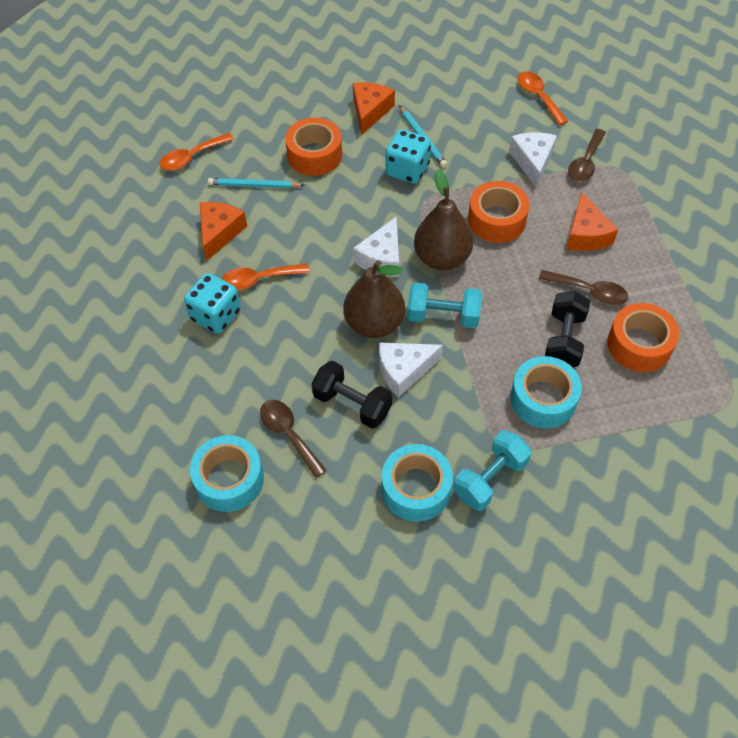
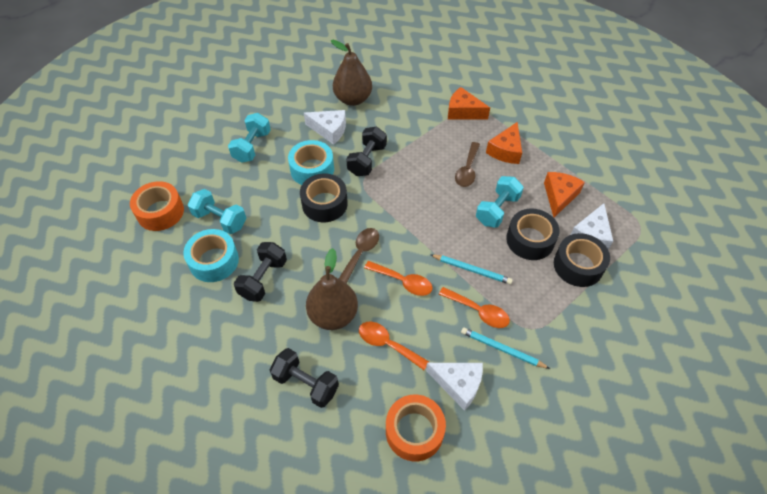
black dumbbell: [312,361,392,429] [545,291,590,367] = 2 -> [234,242,287,302] [270,348,339,408] [346,127,387,176] = 3
black tape: none = 0 -> [300,173,348,222] [506,209,559,260] [554,233,610,287] = 3
brown spoon: [260,400,327,478] [539,270,628,305] [568,129,606,182] = 3 -> [339,228,379,284] [455,142,480,187] = 2
orange tape: [285,118,342,176] [468,181,530,243] [607,303,679,372] = 3 -> [130,181,184,231] [386,395,446,461] = 2
turquoise dice: [184,273,241,334] [385,129,431,184] = 2 -> none = 0
turquoise dumbbell: [407,283,482,328] [453,430,531,511] = 2 -> [188,189,246,234] [228,113,271,163] [476,176,524,228] = 3
turquoise tape: [190,435,264,512] [382,444,453,522] [510,356,582,429] = 3 -> [183,229,239,282] [288,140,334,185] = 2

